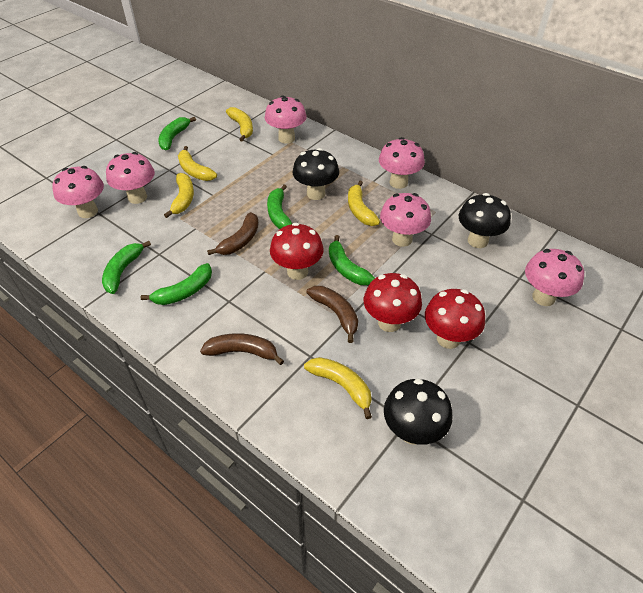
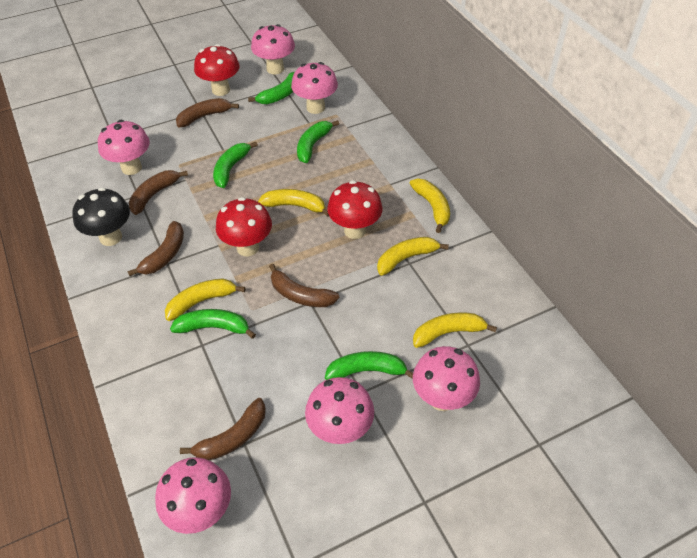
black mushroom: [292,148,339,200] [384,379,453,445] [459,193,511,248] = 3 -> [72,187,130,246] = 1
brown banana: [200,333,284,365] [207,212,259,255] [306,286,358,343] = 3 -> [127,221,184,277] [129,170,188,215] [176,98,239,127] [180,398,266,460] [269,264,339,307] = 5

